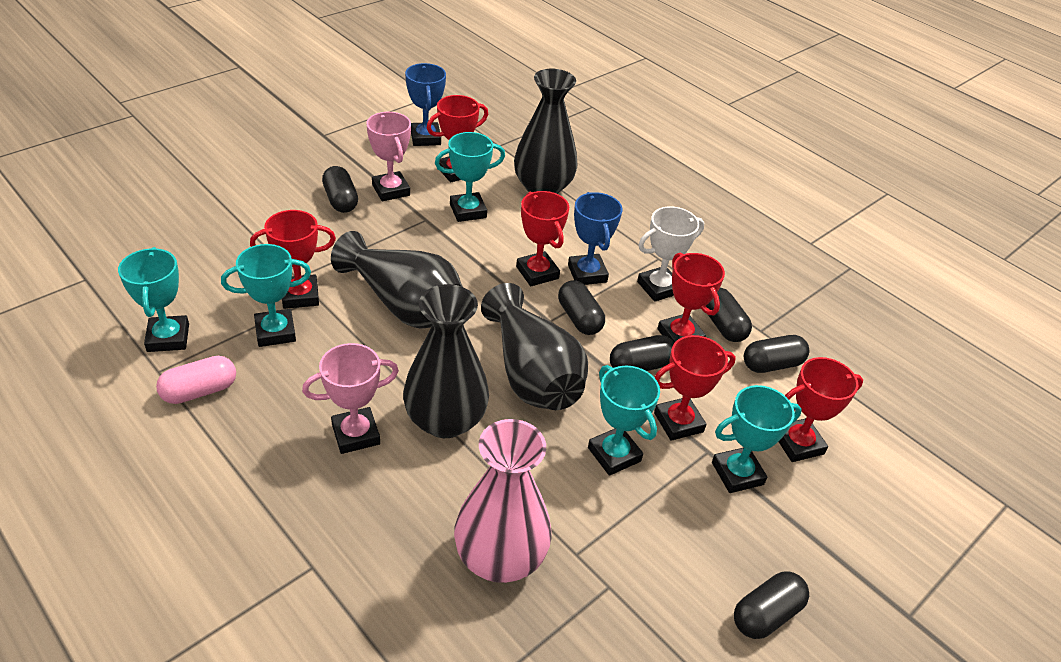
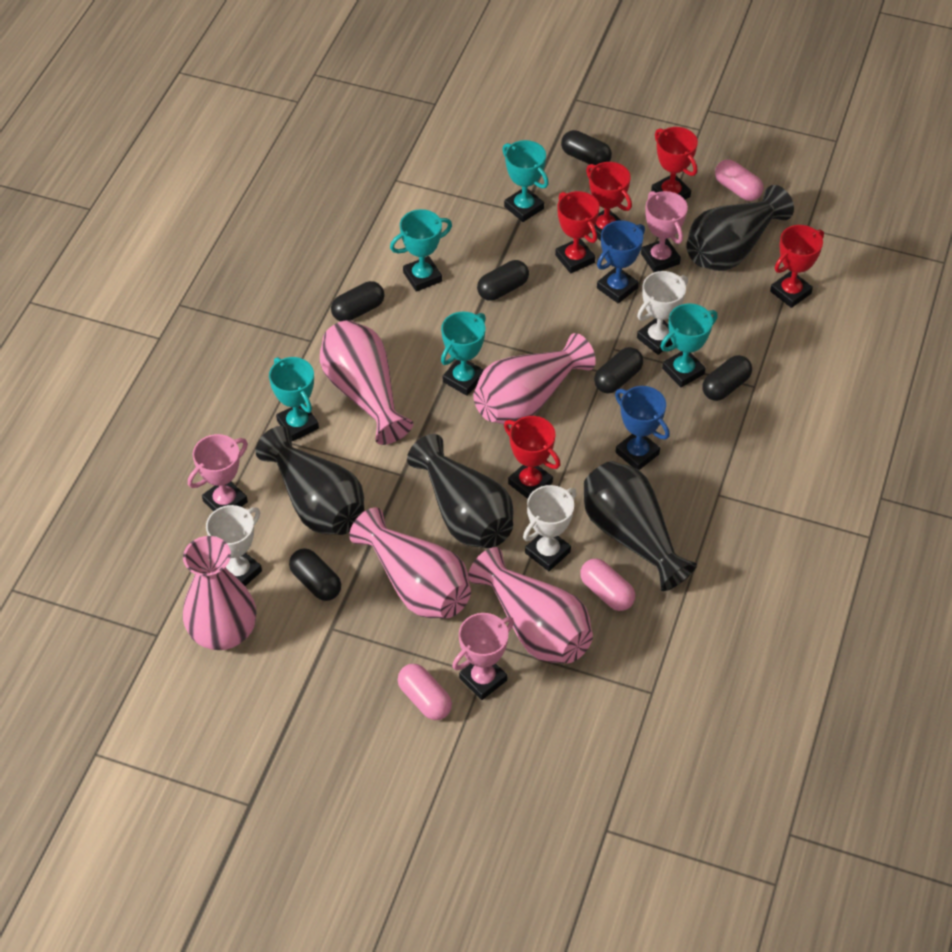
pink capsule: [156,356,236,404] = 1 -> [398,664,452,720] [580,558,635,611] [715,160,763,201] = 3
pink trophy: [302,343,399,454] [366,112,411,201] = 2 -> [188,434,248,511] [452,613,514,700] [641,191,688,272] = 3
pink vase: [454,419,552,583] = 1 -> [183,536,256,650] [320,320,413,445] [349,507,471,618] [468,547,593,663] [473,333,596,425] = 5
red trophy: [250,210,336,309] [427,95,488,183] [516,191,569,286] [654,335,736,441] [657,253,725,343] [779,357,863,462] = 6 -> [504,416,561,499] [555,191,599,273] [586,162,632,241] [651,127,698,200] [770,225,824,308] = 5
white trophy: [637,206,704,302] = 1 -> [206,505,262,586] [523,485,576,571] [637,271,688,355] = 3

